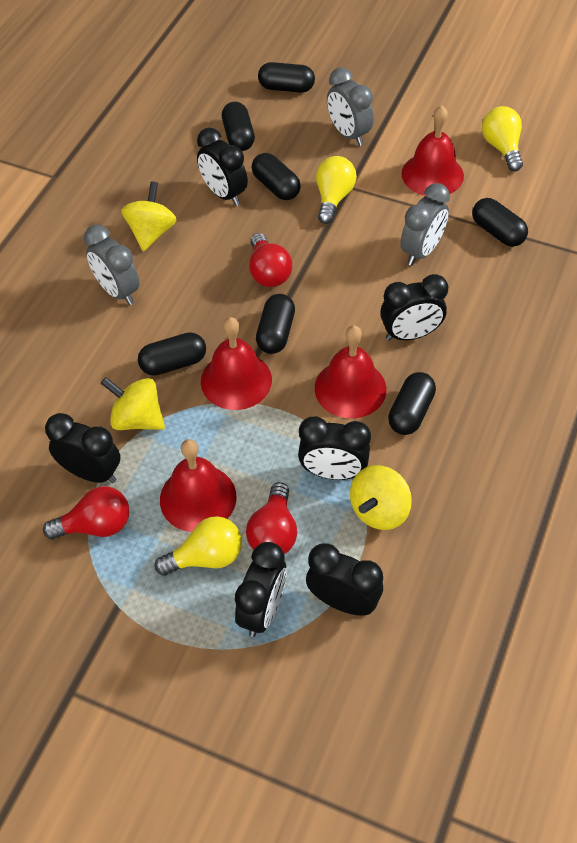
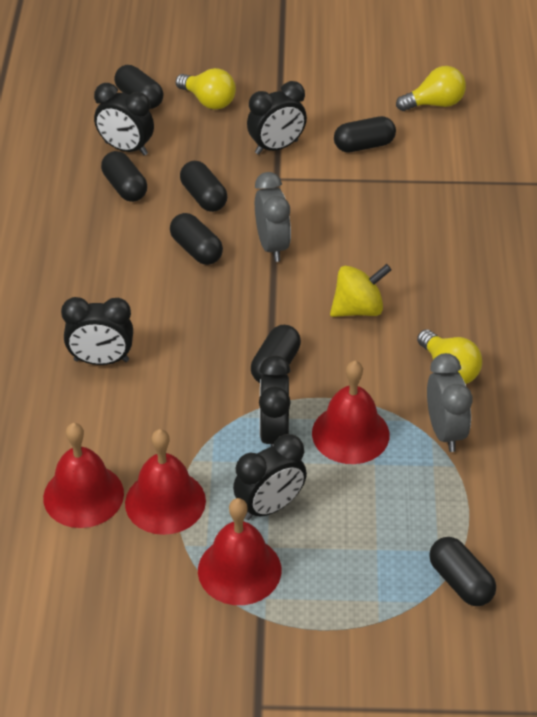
black clock: [45,413,120,483] [197,128,248,206] [235,542,287,637] [298,416,371,480] [306,543,383,616] [380,274,448,341] = 6 -> [61,297,133,365] [94,83,154,155] [233,434,307,520] [247,81,307,155] [259,356,291,447] = 5
grey clock: [84,225,140,305] [327,67,374,146] [400,183,450,265] = 3 -> [255,172,291,262] [427,353,473,452] = 2
red light bulb: [43,486,129,539] [246,482,297,554] [249,233,292,287] = 3 -> none = 0
yellow spinning top: [101,377,165,430] [121,181,177,251] [350,465,412,530] = 3 -> [330,264,392,317] = 1

